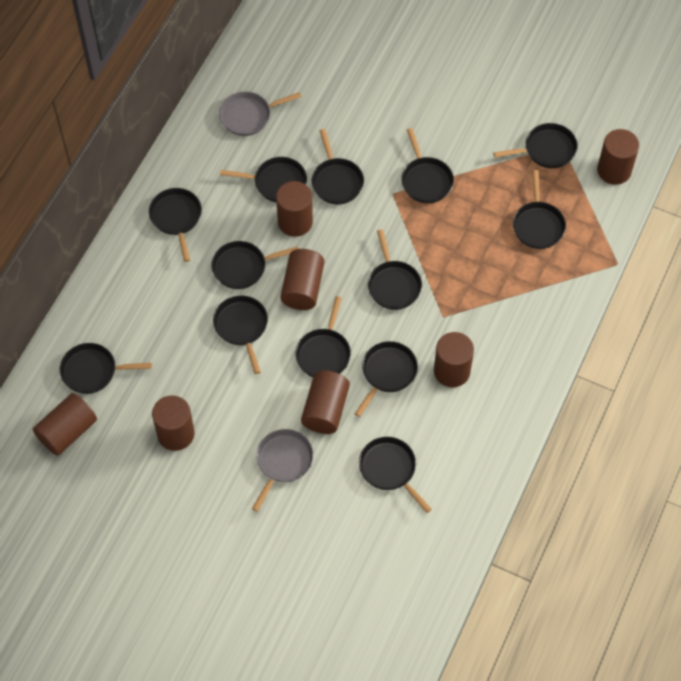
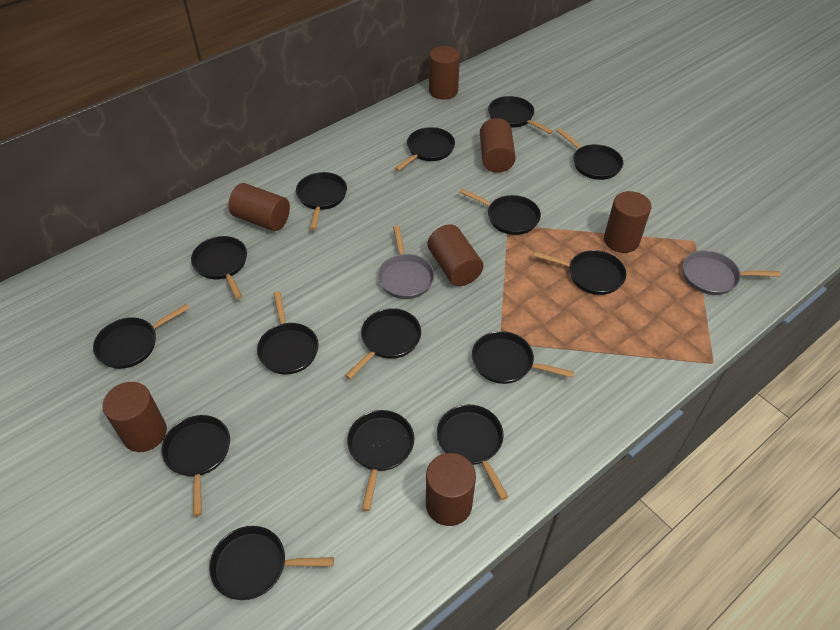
black pan: [60,343,152,394] [149,188,202,262] [211,241,299,289] [213,296,268,374] [220,157,307,203] [295,296,351,377] [312,129,364,204] [354,341,418,417] [359,437,432,513] [368,229,422,310] [401,128,454,203] [493,123,578,168] [513,170,566,249] = 13 -> [93,304,190,369] [161,415,230,516] [191,236,247,299] [209,526,334,600] [257,291,319,374] [296,172,347,230] [345,308,421,379] [347,410,414,511] [395,127,455,171] [437,405,508,500] [459,189,541,235] [472,331,574,384] [488,96,553,134] [534,250,626,295] [557,128,623,180] = 15

